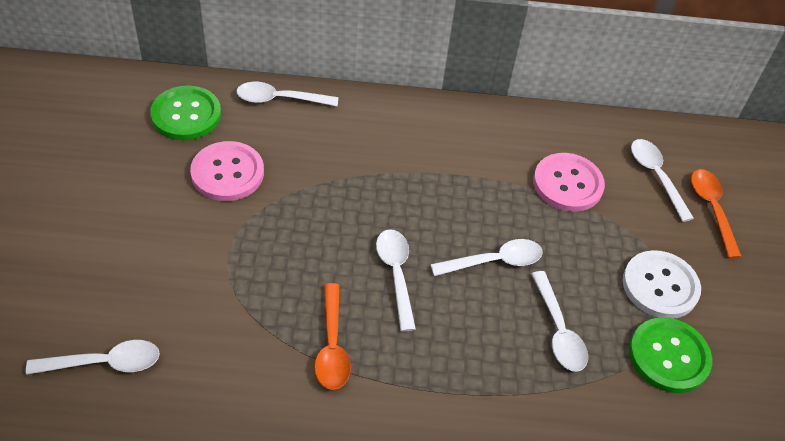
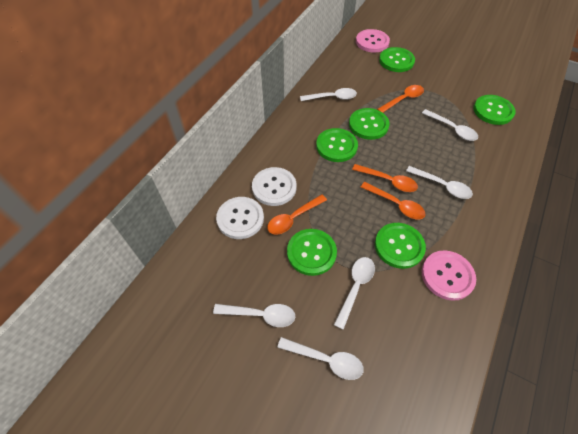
green button: [150,85,221,141] [629,317,712,393] = 2 -> [287,229,337,276] [316,128,358,162] [349,108,390,140] [375,223,426,269] [379,47,415,72] [473,95,515,125] = 6
orange spoon: [314,283,351,390] [691,169,741,259] = 2 -> [267,194,327,234] [352,164,418,192] [361,182,426,219] [377,85,424,113] = 4
white button: [623,250,701,319] = 1 -> [216,197,264,239] [252,167,297,206] = 2

